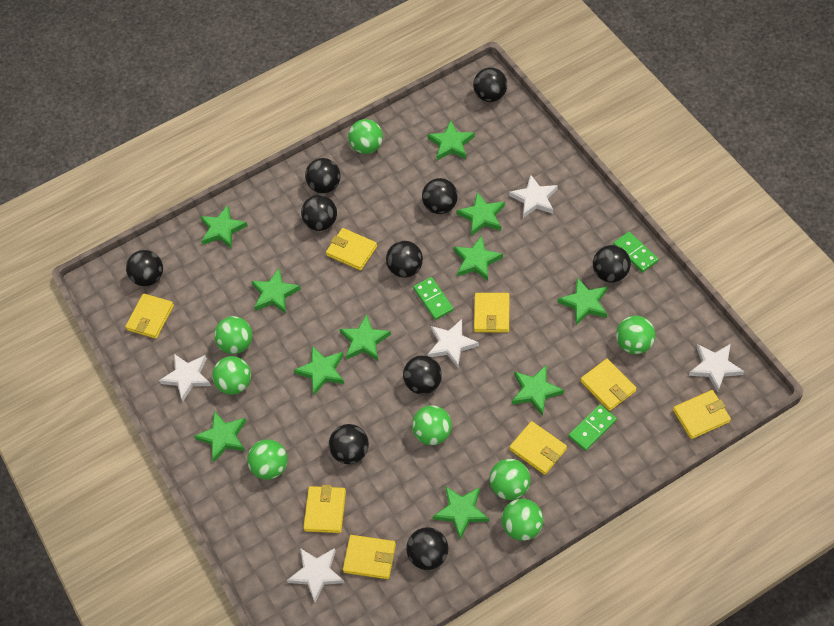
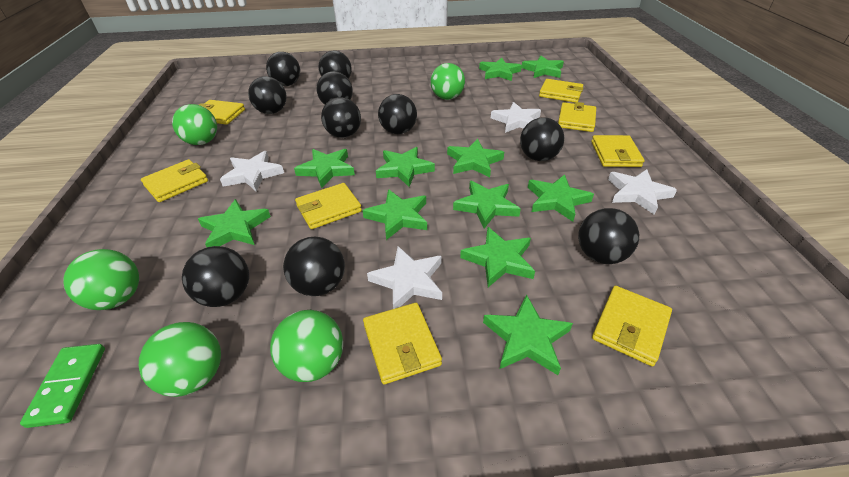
green ball: [212,356,251,395] [214,316,252,354] [247,439,288,480] [348,119,383,154] [412,405,452,445] [489,459,531,500] [501,499,543,541] [616,316,655,354] = 8 -> [63,249,139,310] [139,322,221,397] [172,104,217,145] [270,310,343,382] [431,63,465,100] = 5
green domino: [413,277,454,320] [569,405,617,451] [613,232,658,273] = 3 -> [20,344,105,428] = 1
white star: [159,354,211,401] [287,548,345,602] [428,319,479,368] [509,175,558,218] [689,344,744,392] = 5 -> [220,151,284,192] [367,246,442,309] [491,102,541,133] [608,169,677,215] = 4

